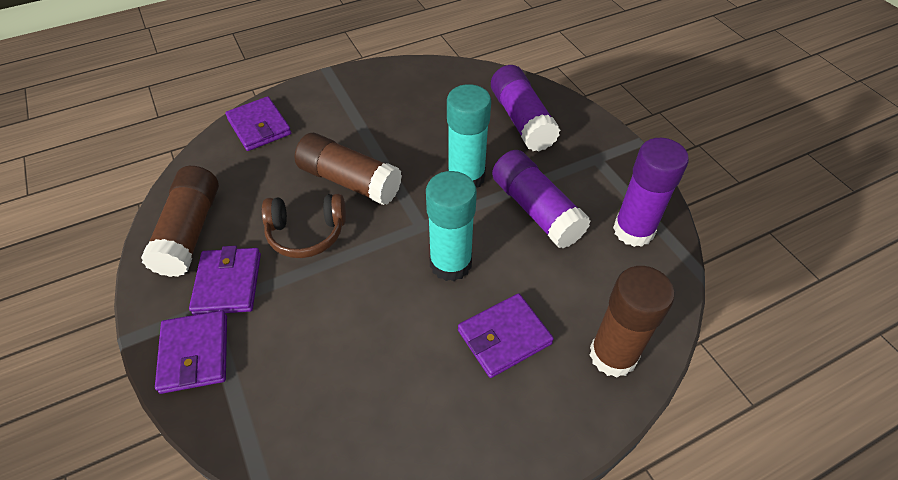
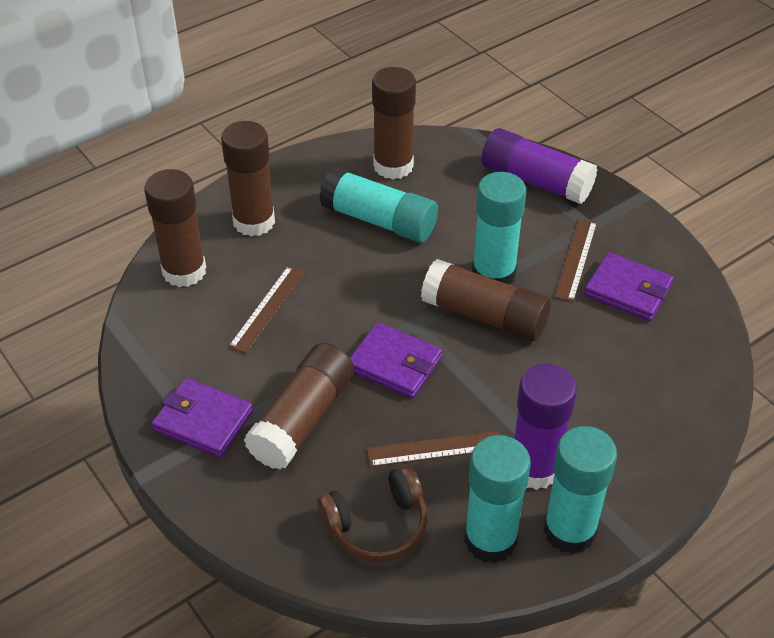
brown glue stick: [141,166,219,277] [295,133,402,205] [589,266,675,378] = 3 -> [144,169,206,287] [221,121,275,237] [244,343,354,470] [372,67,416,179] [421,259,551,341] = 5
brown ruler: none = 0 -> [228,266,305,354] [367,431,500,467] [554,218,597,302] = 3
purple glue stick: [491,65,560,151] [492,150,590,248] [613,138,689,247] = 3 -> [481,128,598,204] [514,364,577,490] = 2
purple wallet: [155,310,227,394] [189,246,261,315] [225,96,291,151] [458,293,554,378] = 4 -> [152,378,253,458] [350,322,442,398] [584,252,674,321] = 3
turquoise glue stick: [426,171,477,281] [447,84,491,188] = 2 -> [319,167,438,243] [464,435,531,563] [472,172,526,284] [543,426,617,554] = 4

